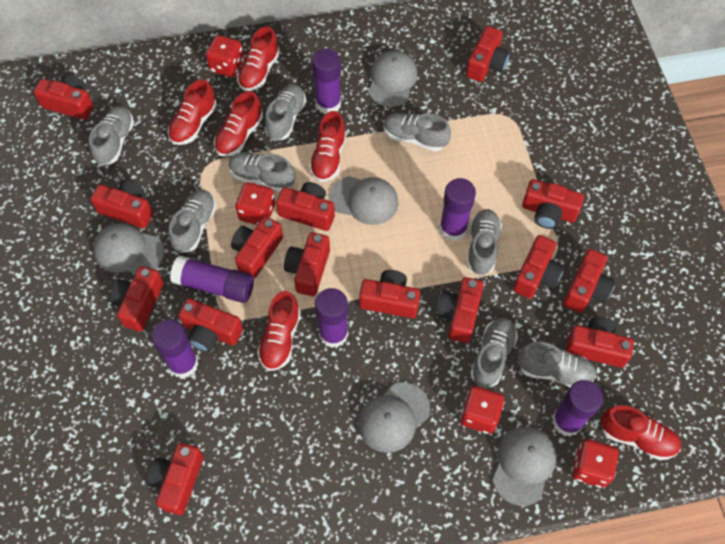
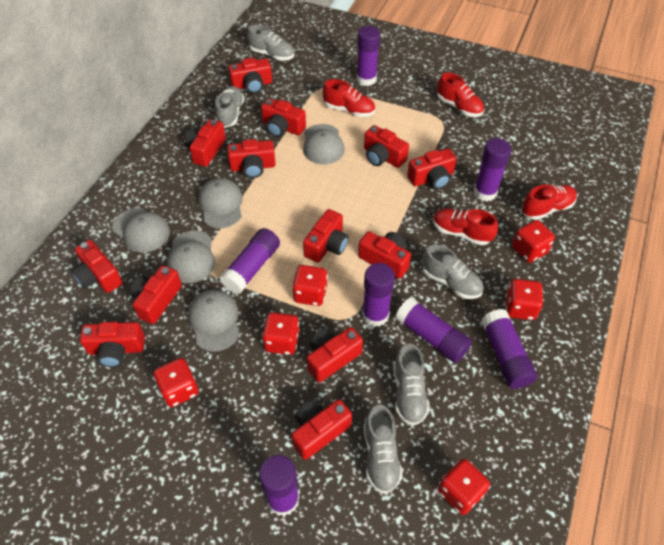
grey shoe: [89,106,134,165] [169,190,216,253] [229,152,295,192] [265,84,306,141] [384,113,451,151] [467,209,502,275] [470,318,518,388] [517,342,596,387] = 8 -> [215,86,244,128] [247,25,295,61] [364,405,403,494] [394,344,430,426] [422,245,484,299] = 5
purple glue stick: [151,320,199,378] [170,256,254,303] [312,48,341,114] [315,288,348,348] [439,178,476,241] [552,380,603,436] = 6 -> [220,228,280,294] [259,455,299,516] [357,26,380,86] [362,263,395,327] [395,297,472,363] [474,138,511,201] [481,309,537,389] = 7
red camera: [33,74,94,120] [90,179,153,228] [110,266,164,332] [147,443,204,515] [178,298,243,352] [231,216,283,279] [276,182,335,231] [284,232,330,296] [359,270,420,318] [437,277,484,343] [466,26,510,82] [513,235,564,299] [522,179,584,229] [563,249,615,313] [566,317,634,368] = 15 -> [71,240,122,293] [80,321,145,367] [131,265,182,324] [185,119,226,167] [227,139,276,178] [228,58,272,93] [261,99,306,137] [291,399,352,460] [303,209,349,263] [307,327,363,382] [358,231,411,279] [364,125,409,168] [407,148,457,189] = 13
red dice: [206,35,244,77] [235,182,275,225] [460,386,504,434] [571,439,619,488] = 4 -> [153,358,199,407] [262,312,299,355] [292,265,328,306] [438,459,490,515] [505,279,543,320] [512,220,555,263] = 6
red shoe: [168,79,217,145] [214,91,263,157] [237,26,280,91] [257,291,301,371] [309,111,346,182] [600,405,681,460] = 6 -> [323,79,375,117] [433,208,498,245] [437,73,484,117] [522,184,577,220] = 4

